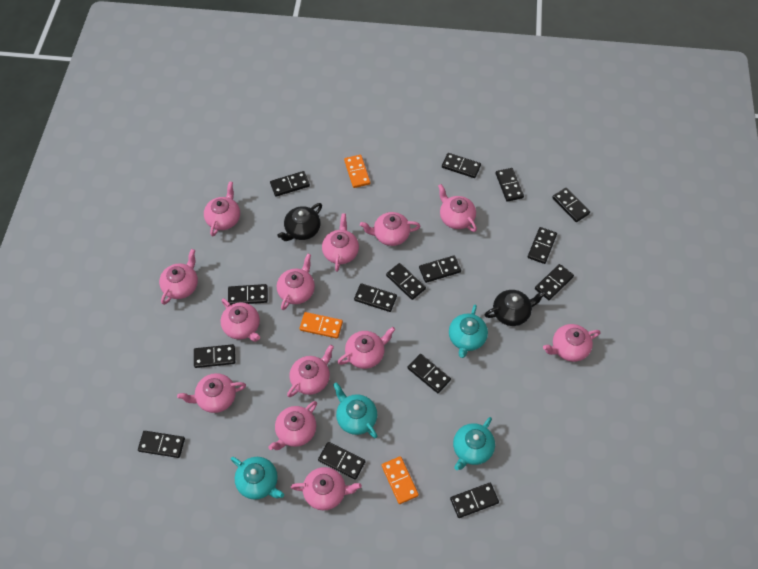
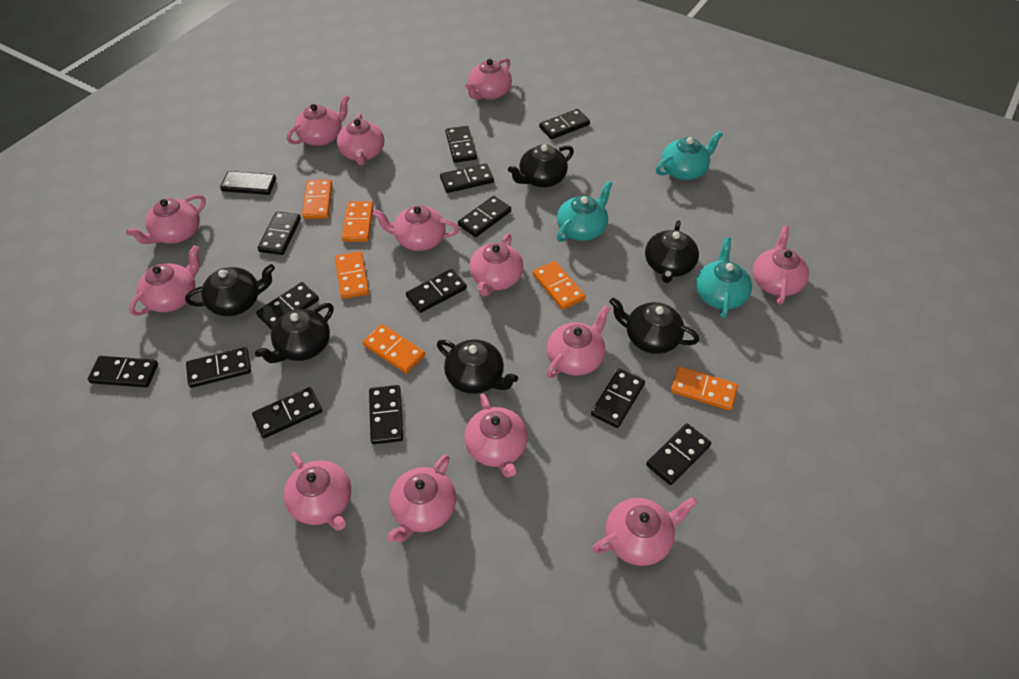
black domino: [138,431,185,458] [194,344,235,368] [228,284,268,305] [270,171,310,197] [318,442,365,480] [354,283,397,312] [386,263,426,300] [407,354,451,393] [419,255,461,283] [442,153,481,178] [450,483,499,518] [496,168,524,202] [528,227,557,264] [535,264,574,300] [552,188,590,222] = 15 -> [88,356,158,388] [186,347,251,388] [220,171,276,195] [252,387,322,438] [256,282,319,330] [258,211,301,255] [369,385,403,444] [406,269,467,313] [440,164,494,193] [445,126,477,163] [458,196,511,237] [539,109,590,139] [591,368,645,428] [646,423,711,485] = 14
black teapot: [277,203,322,241] [485,290,546,326] = 2 -> [185,264,275,316] [255,303,334,363] [437,339,518,394] [508,144,574,187] [609,297,699,354] [645,221,699,283] = 6
orange domino: [300,312,343,339] [344,155,370,188] [382,456,419,504] = 3 -> [302,179,332,219] [335,251,369,299] [342,201,373,242] [363,324,425,374] [533,261,585,310] [671,366,738,411] = 6
turquoise teapot: [231,457,284,500] [333,382,378,438] [449,305,488,358] [453,417,495,470] = 4 -> [557,181,613,242] [656,131,723,180] [696,238,752,318] = 3

